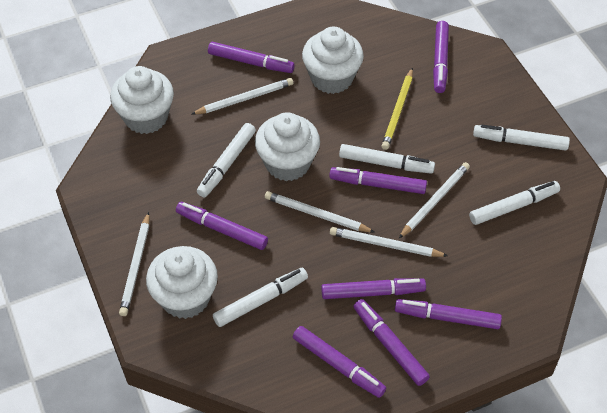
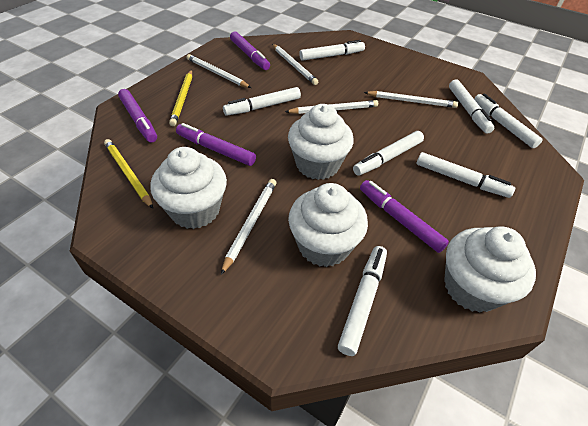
purple marker: [176,202,268,250] [208,42,295,73] [293,326,386,398] [321,278,426,299] [329,167,427,194] [353,299,430,386] [395,299,502,329] [433,21,449,93] = 8 -> [118,89,157,143] [176,123,256,166] [230,31,270,70] [360,180,449,253] = 4
white marker: [197,123,256,197] [213,268,308,327] [339,144,435,174] [469,181,560,225] [473,125,570,151] = 5 -> [223,87,301,116] [299,40,365,61] [338,246,387,356] [353,131,424,176] [417,152,515,198] [449,79,494,134] [474,93,543,148] = 7
yellow pencil: [381,67,413,150] = 1 -> [104,139,153,209] [169,70,192,126] = 2

